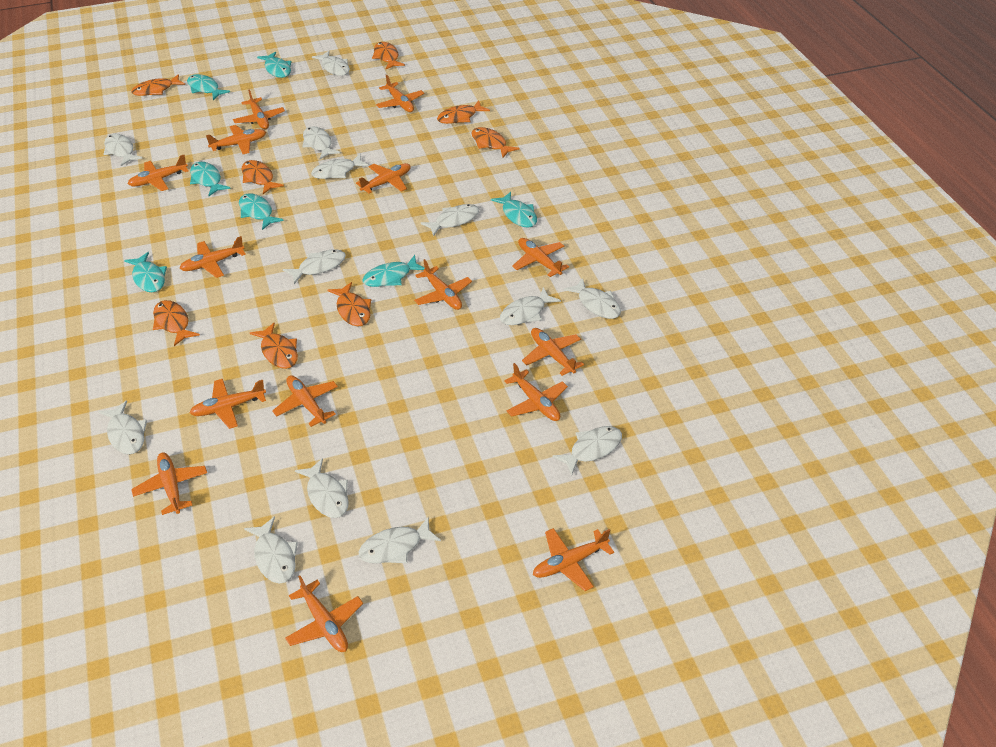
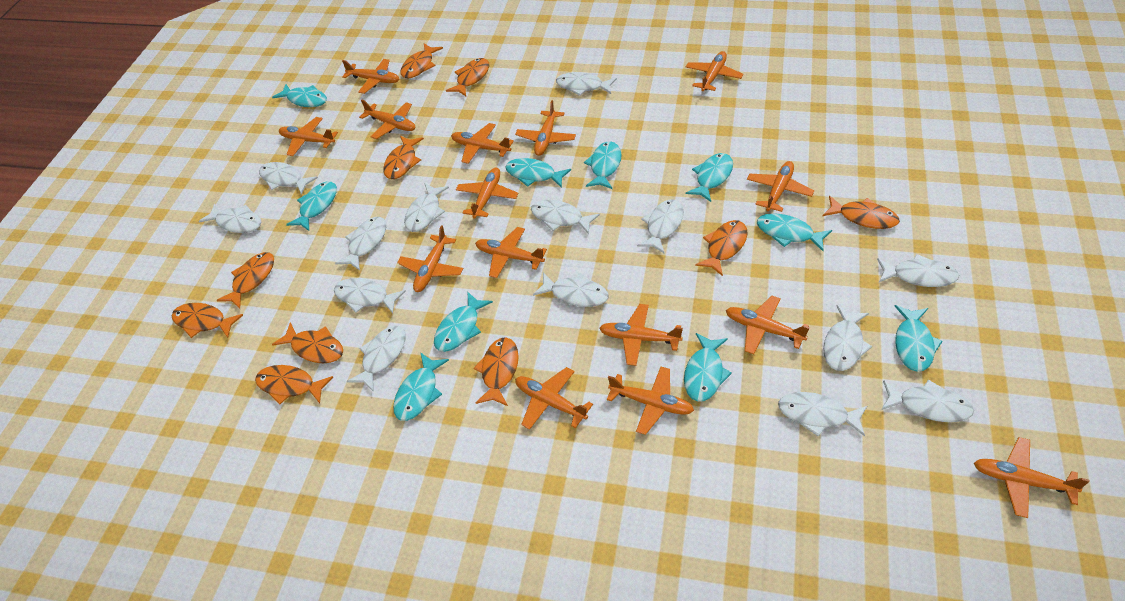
orange fish: [131,74,185,96] [153,300,200,346] [242,160,284,194] [250,323,298,369] [327,282,371,326] [372,42,405,69] [437,100,490,124] [471,127,519,158] = 8 -> [172,303,243,338] [216,252,274,309] [255,365,333,405] [272,322,343,363] [383,136,424,179] [400,43,443,78] [446,58,489,96] [473,337,519,406] [695,220,748,276] [822,196,900,229] = 10
turquoise fish: [124,252,167,292] [187,74,230,100] [190,162,231,196] [239,193,284,230] [257,52,291,78] [362,255,425,287] [491,192,537,228] = 7 -> [272,84,327,107] [286,181,337,231] [393,352,449,421] [434,292,493,352] [505,158,571,188] [584,141,622,189] [684,333,732,402] [686,153,733,202] [757,213,832,251] [895,305,942,372] = 10
white fish: [98,400,147,454] [103,134,143,166] [244,516,298,584] [283,249,346,284] [295,458,349,518] [302,126,341,159] [311,154,369,179] [312,51,350,76] [358,517,441,563] [421,204,479,237] [500,287,561,325] [552,426,622,475] [563,278,621,319] = 13 -> [199,203,262,233] [259,162,318,194] [334,278,406,313] [335,217,386,271] [347,326,406,392] [404,183,449,232] [531,200,600,234] [533,273,609,307] [556,72,617,96] [637,200,683,254] [778,392,867,437] [823,305,872,371] [877,254,959,287] [881,379,974,422] = 14

